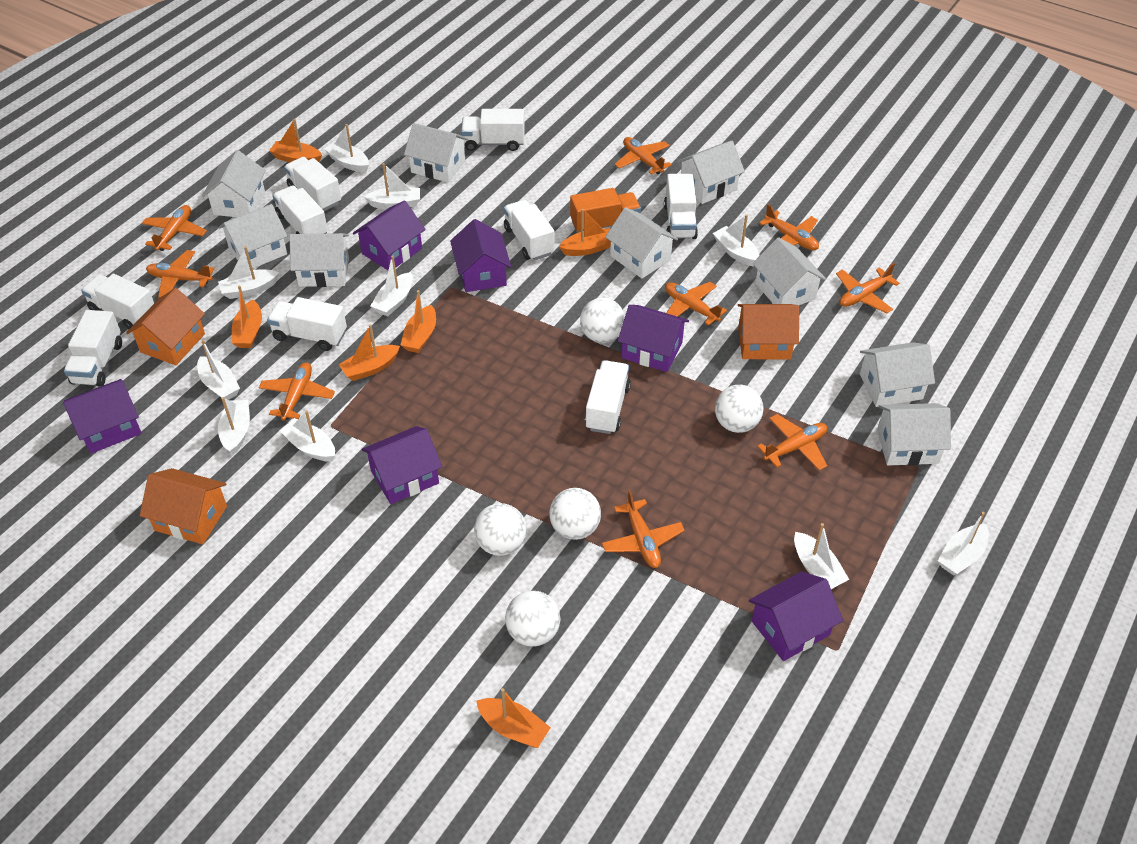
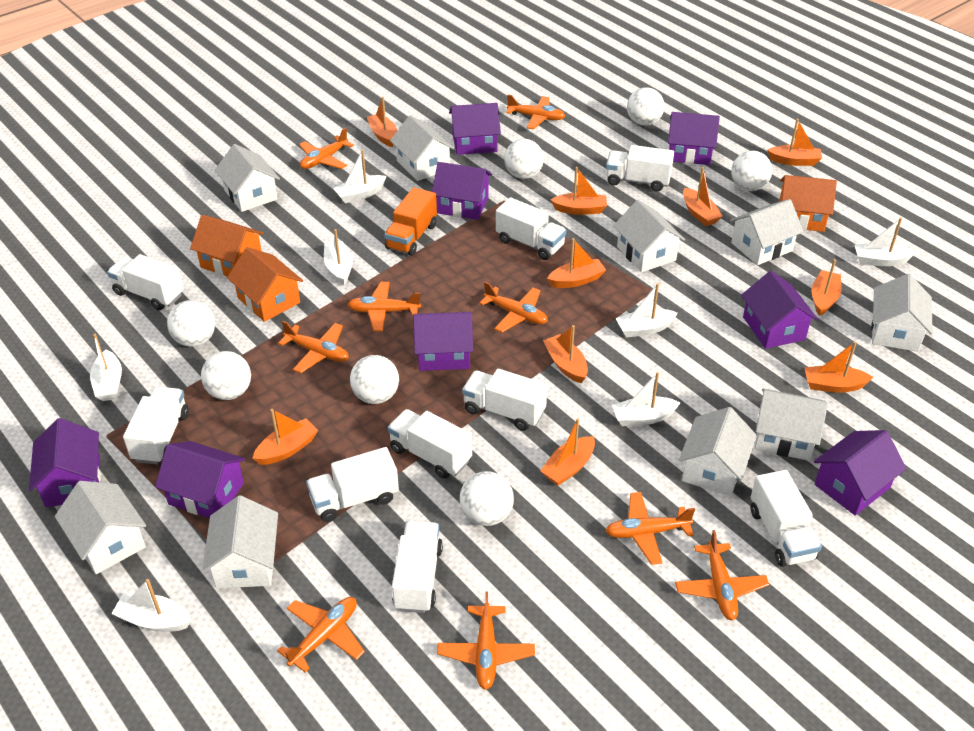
orange boat: [232,286,262,348] [269,119,322,163] [339,324,400,381] [401,290,436,353] [476,688,551,748] [559,209,611,256] = 6 -> [252,409,318,465] [367,97,397,147] [540,418,595,486] [543,325,588,383] [547,238,606,288] [551,167,607,215] [683,167,723,226] [767,119,822,166] [804,341,873,393] [811,259,842,316] = 10
purple house: [63,379,142,454] [353,200,426,270] [362,426,442,504] [450,219,511,292] [618,305,689,372] [749,571,843,661] = 6 -> [29,418,101,507] [155,441,245,518] [413,312,473,371] [432,162,492,220] [449,103,501,155] [668,112,720,165] [741,271,818,349] [814,430,906,516] = 8
white ball: [474,503,526,556] [505,591,561,647] [549,488,601,540] [580,298,625,343] [715,385,764,433] = 5 -> [167,300,215,347] [201,351,251,400] [350,355,399,404] [460,471,514,526] [504,139,544,179] [627,87,665,126] [731,151,772,191] = 7
white boat: [197,340,240,400] [218,246,279,299] [218,397,250,455] [280,410,335,462] [324,124,369,172] [364,163,420,209] [370,255,413,316] [713,214,760,266] [794,523,849,589] [938,512,989,576] = 10 -> [90,334,122,401] [111,579,191,632] [324,229,353,285] [333,150,387,203] [612,372,680,426] [616,283,678,338] [854,217,916,267] = 7

